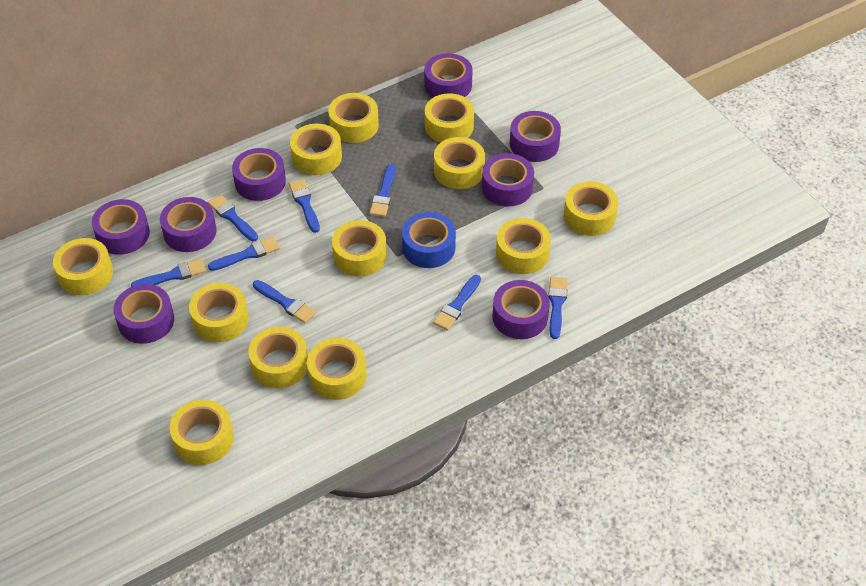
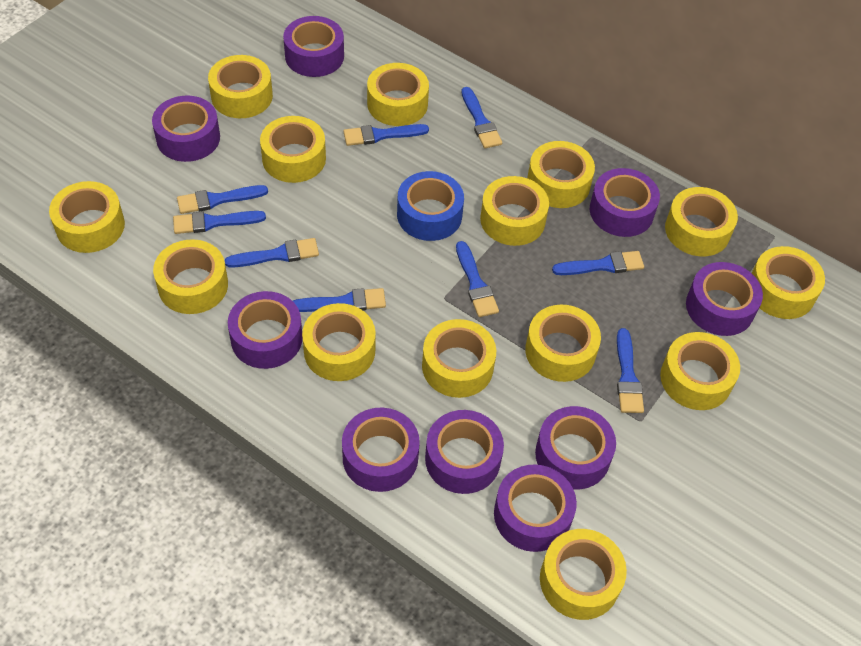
blue brush: [131,259,206,287] [208,194,258,241] [208,236,280,271] [253,280,316,323] [289,179,320,233] [369,164,396,217] [433,275,481,331] [548,277,568,339] = 8 -> [173,211,266,234] [177,185,268,214] [225,238,319,268] [293,288,386,312] [343,124,429,146] [456,241,499,317] [461,87,502,148] [552,251,644,275] [617,328,644,413] = 9
purple tape: [92,199,150,255] [113,284,174,344] [160,197,216,252] [232,148,286,201] [424,53,473,98] [482,153,534,207] [492,280,550,339] [510,111,561,162] = 8 -> [152,96,220,162] [228,291,302,369] [283,16,344,77] [342,408,420,492] [425,410,504,494] [494,464,577,552] [535,406,616,489] [590,168,660,237] [686,262,763,336] = 9
yellow tape: [53,238,113,295] [169,400,234,465] [189,283,248,342] [248,327,308,388] [290,124,342,175] [307,338,366,400] [328,93,379,143] [332,220,387,276] [425,93,474,143] [434,137,485,189] [496,218,551,274] [564,181,618,236] = 12 -> [49,181,125,253] [153,239,228,314] [208,55,273,118] [260,116,326,183] [302,303,376,381] [367,63,429,126] [422,319,496,398] [480,176,549,246] [525,305,601,382] [527,141,595,208] [540,529,627,620] [660,332,740,410] [665,187,738,256] [752,246,825,319] = 14

